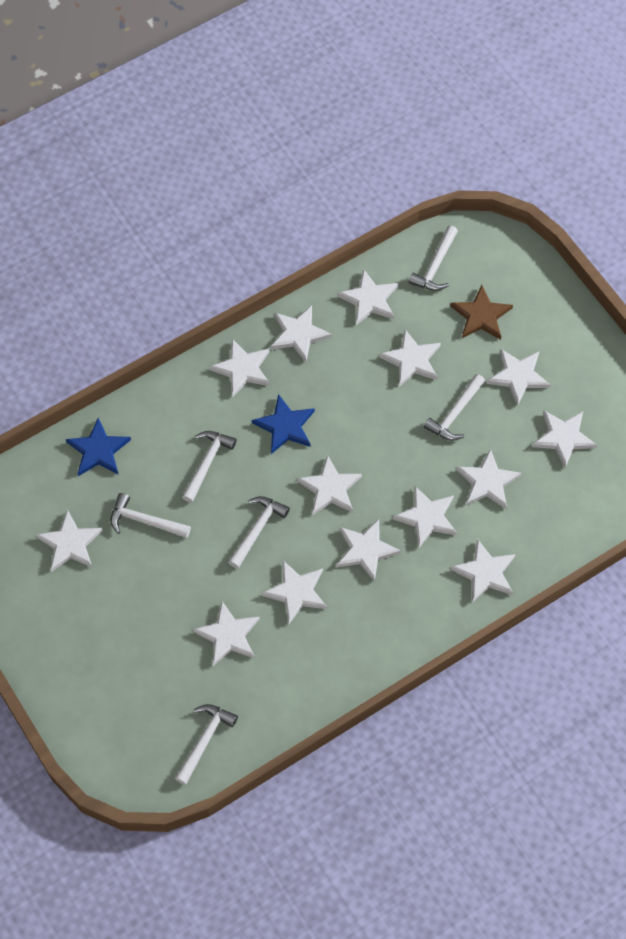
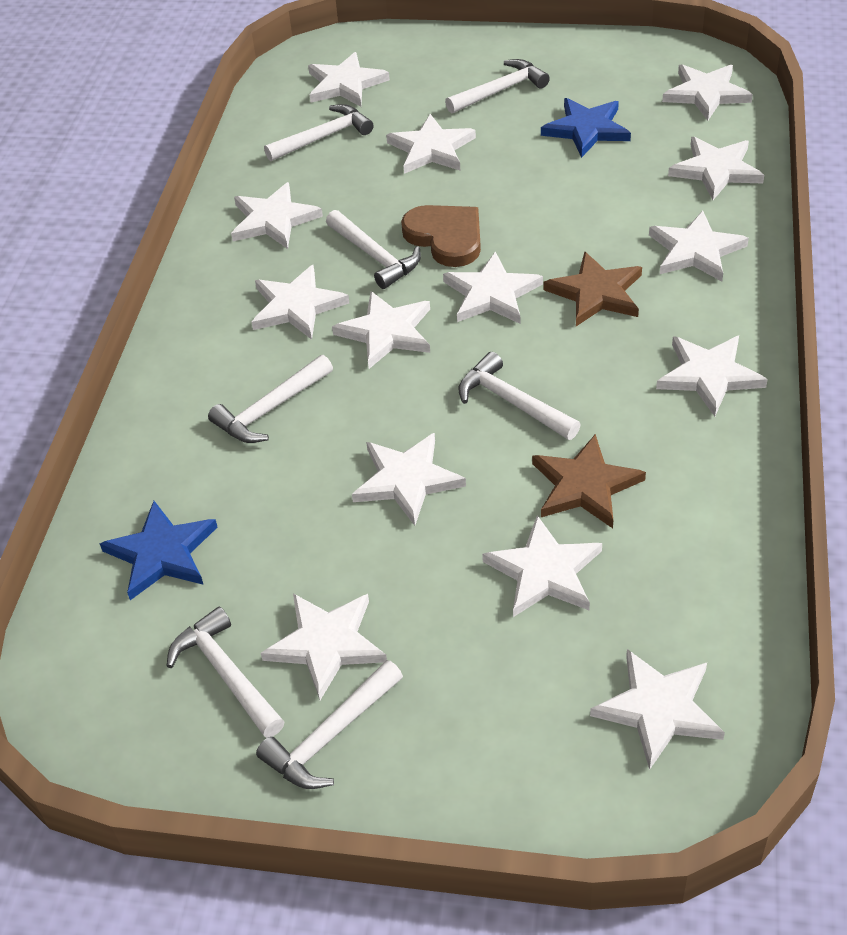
brown heart: none = 0 -> [401,205,481,267] = 1
brown star: [450,285,513,340] = 1 -> [532,434,646,528] [544,251,642,326] = 2
white hammer: [110,493,191,538] [175,704,238,785] [182,431,237,503] [228,496,290,569] [409,226,458,291] [423,374,485,441] = 6 -> [167,606,284,738] [208,355,333,443] [256,660,403,789] [264,104,374,161] [326,210,421,289] [445,59,550,114] [458,352,581,440] = 7

